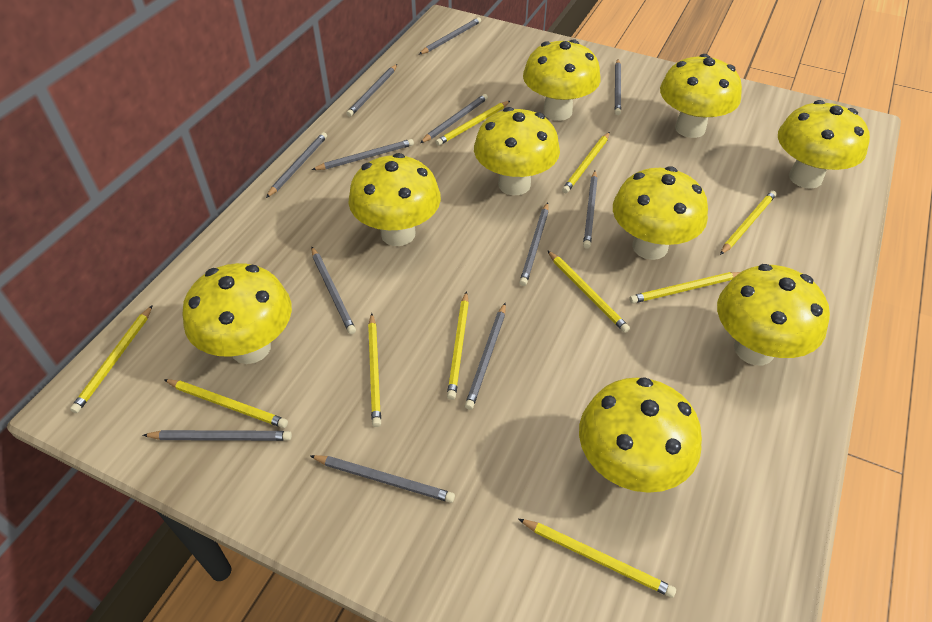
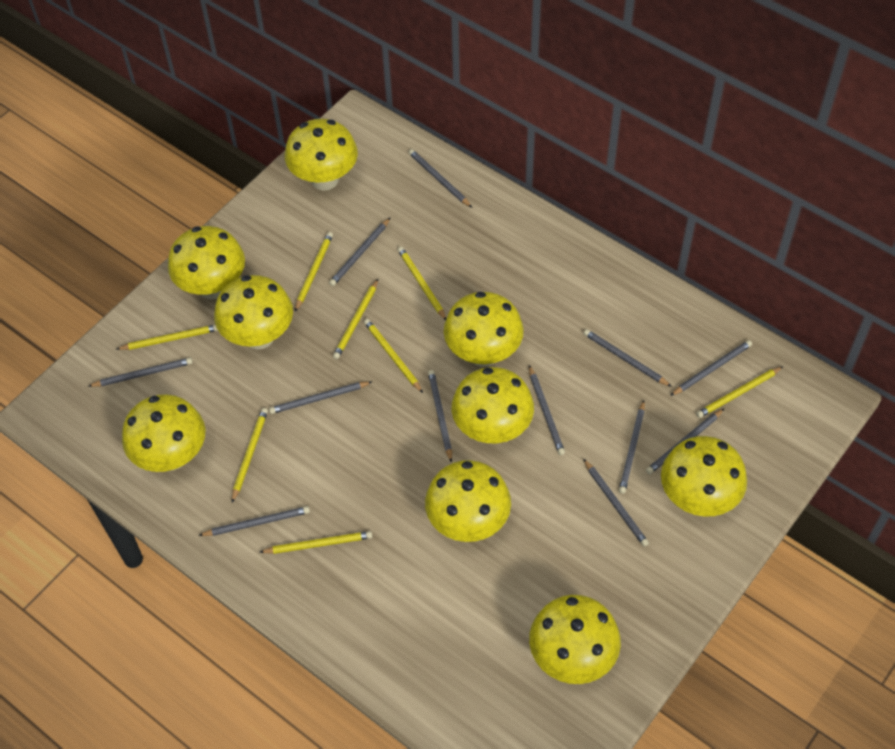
yellow pencil: [70,305,153,413] [164,379,288,428] [368,313,381,427] [435,101,510,146] [447,291,469,400] [519,519,676,598] [547,250,630,333] [562,132,610,193] [629,272,740,303] [720,191,777,255] = 10 -> [117,325,218,350] [232,408,268,503] [260,531,372,554] [295,232,333,312] [333,279,378,359] [364,319,423,393] [398,247,446,320] [696,366,783,418] = 8

